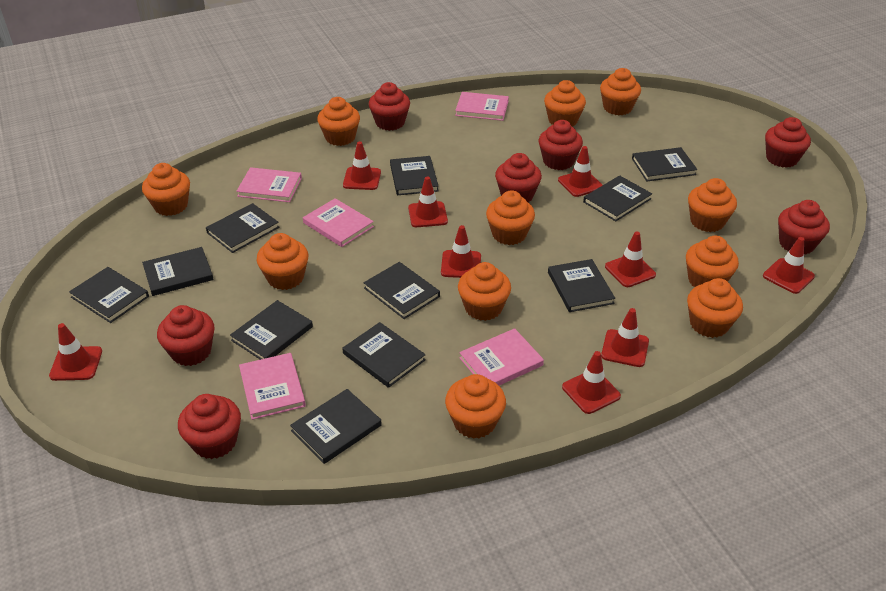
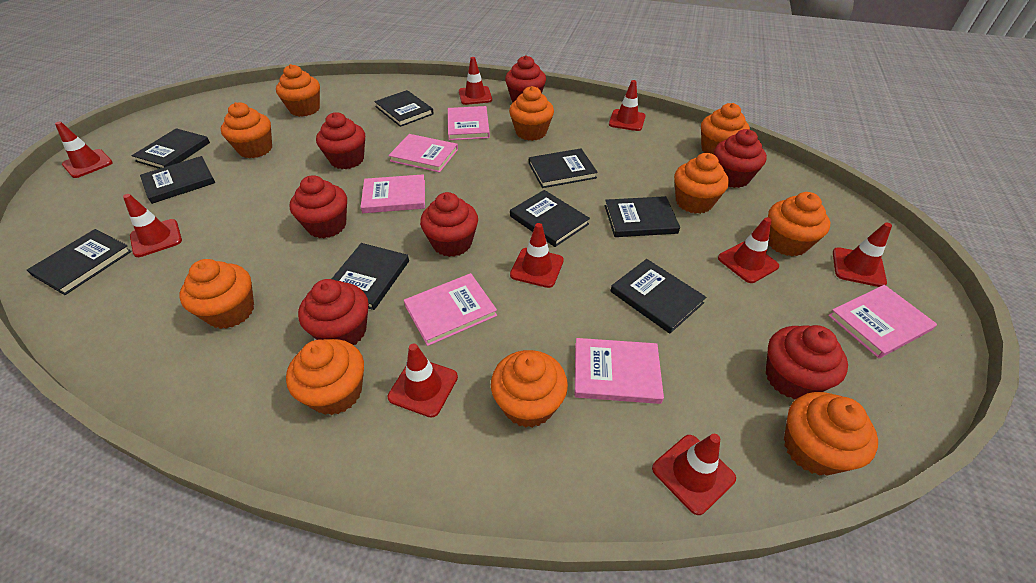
black book: [69,267,149,323] [142,247,214,296] [206,203,279,253] [230,300,313,360] [290,389,382,464] [342,322,426,388] [364,262,440,319] [390,156,439,195] [548,259,615,312] [583,175,652,221] [632,147,698,181] = 11 -> [27,229,132,295] [132,128,210,169] [140,156,215,204] [332,243,409,310] [374,90,434,127] [510,190,590,247] [529,149,598,188] [605,196,680,237] [610,259,706,334] = 9
orange cupcake: [142,163,190,216] [256,233,309,290] [317,97,360,146] [445,374,506,439] [458,262,511,321] [486,190,535,245] [544,80,586,126] [600,68,641,115] [686,236,739,287] [687,278,743,338] [688,178,737,232] = 11 -> [180,259,254,329] [221,102,272,158] [276,64,320,117] [286,339,364,415] [491,350,568,428] [509,86,554,141] [674,153,729,214] [701,103,750,154] [768,192,830,256] [784,392,878,476] = 10
pink book: [236,167,302,202] [239,353,306,420] [303,198,374,247] [455,92,509,121] [459,328,544,386] = 5 -> [361,174,425,213] [388,134,458,173] [404,273,497,346] [448,106,490,140] [575,338,664,404] [828,285,937,358] = 6

